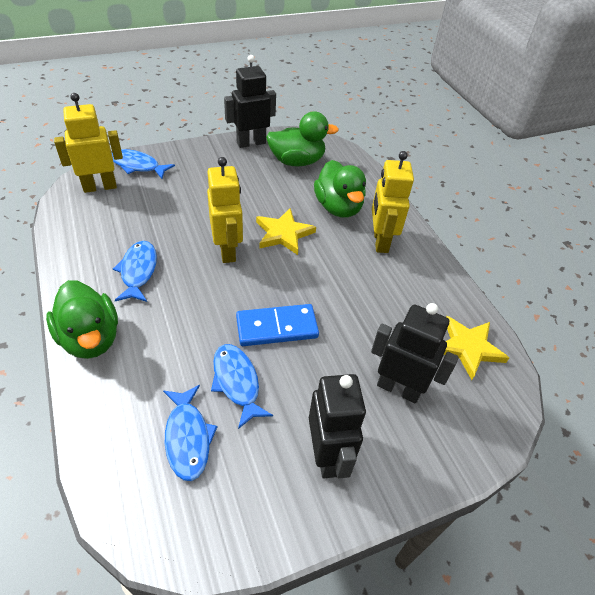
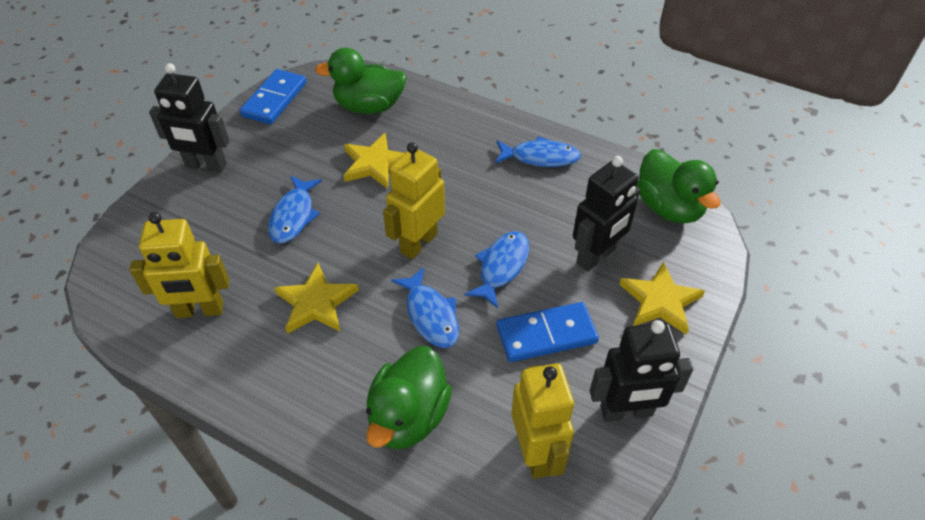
blue domino: [236,304,319,346] = 1 -> [240,69,307,124] [497,302,599,362] = 2
yellow star: [256,208,316,255] [444,316,509,380] = 2 -> [274,263,359,334] [343,133,404,189] [619,261,705,335] = 3

